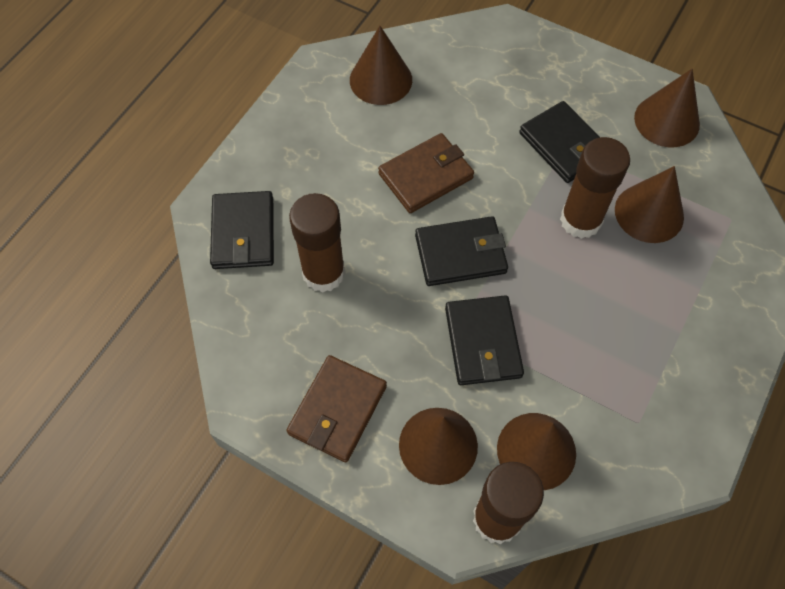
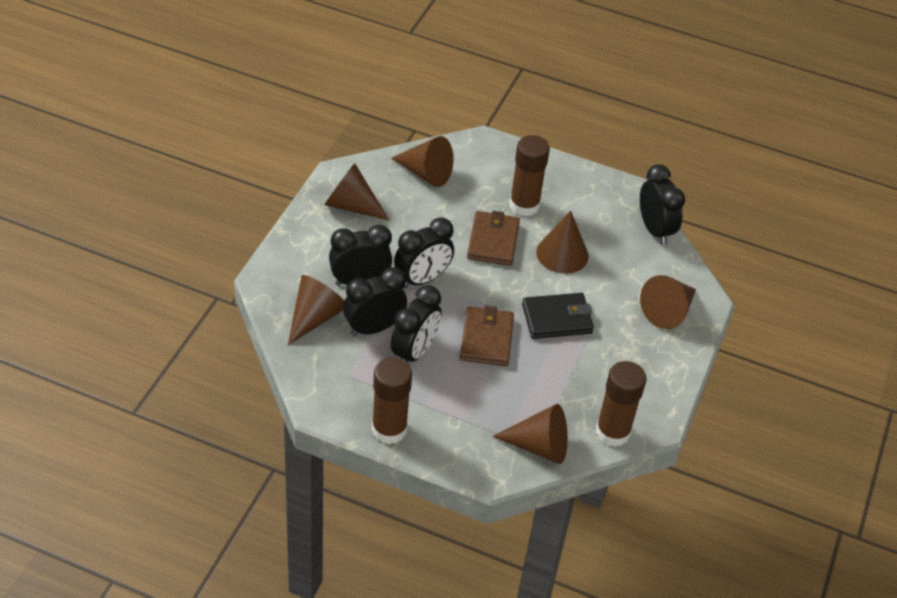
black clock: none = 0 -> [329,225,392,286] [343,267,407,336] [390,285,442,362] [394,217,454,289] [640,164,685,245] = 5
black wallet: [210,191,274,269] [415,216,508,286] [445,295,524,385] [519,101,600,183] = 4 -> [522,293,594,339] = 1
brown cone: [350,26,412,105] [399,408,478,485] [497,413,576,490] [615,166,684,243] [634,69,700,147] = 5 -> [288,275,345,345] [325,163,389,220] [391,136,454,187] [492,404,568,464] [536,210,589,274] [640,275,696,329] = 6

